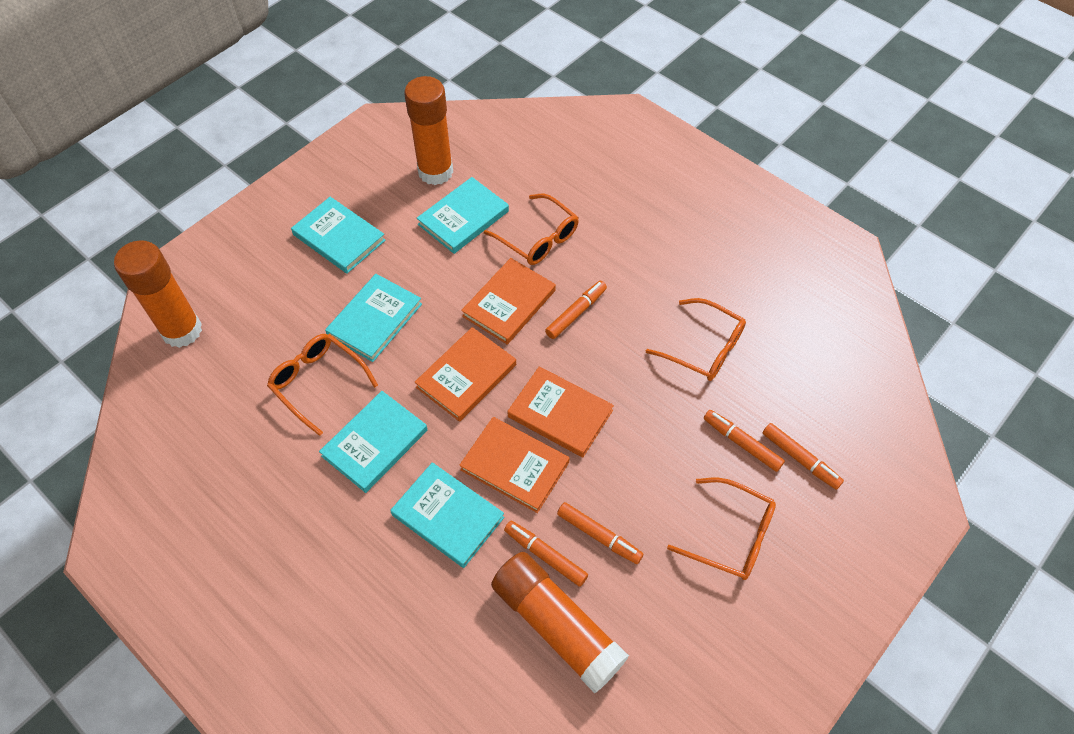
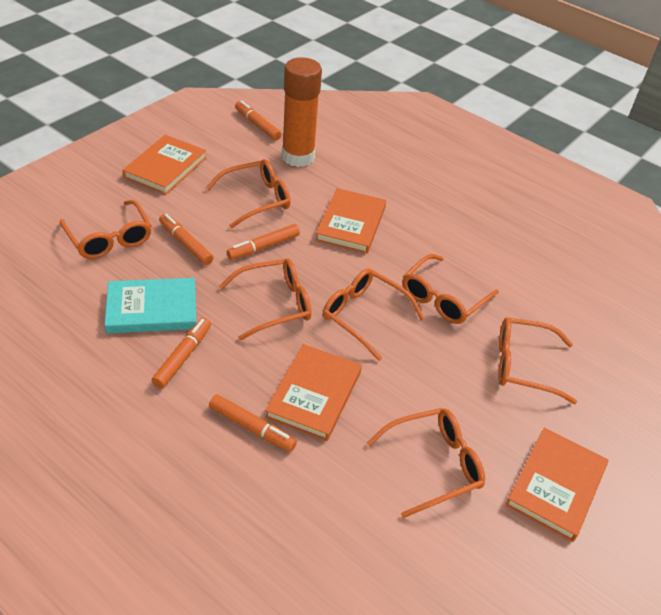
orange glasses: [267,334,378,436] [484,194,579,265] [646,298,746,381] [667,477,776,580] = 4 -> [60,200,152,259] [206,159,291,228] [219,258,312,340] [323,268,425,361] [367,408,485,518] [403,254,499,324] [498,317,577,404] = 7
orange glue stick: [114,240,202,348] [404,76,453,185] [491,552,629,693] = 3 -> [282,57,322,167] = 1
turquoise book: [291,197,386,274] [319,391,428,493] [325,274,422,362] [390,462,504,568] [417,177,509,254] = 5 -> [105,278,196,333] = 1

